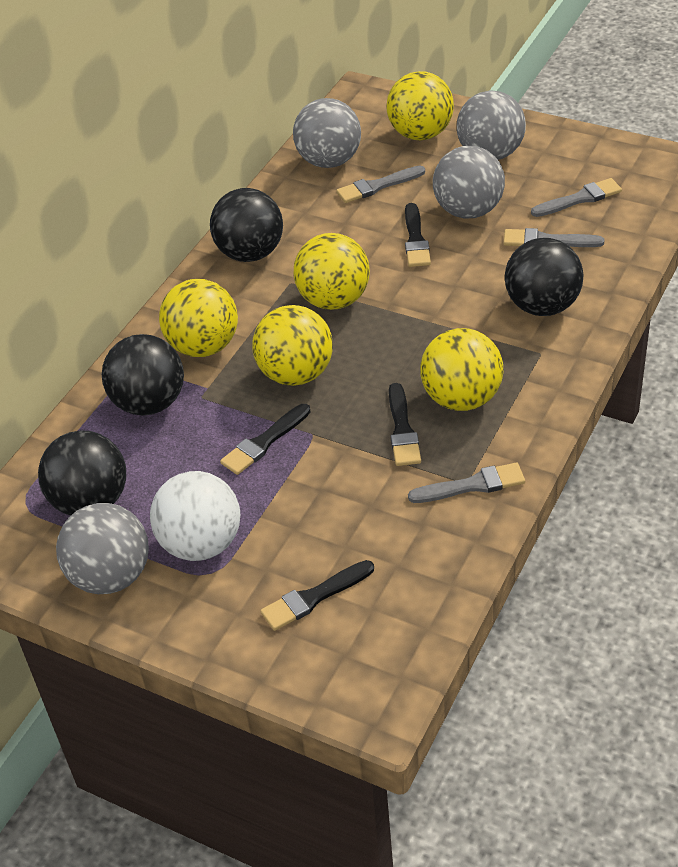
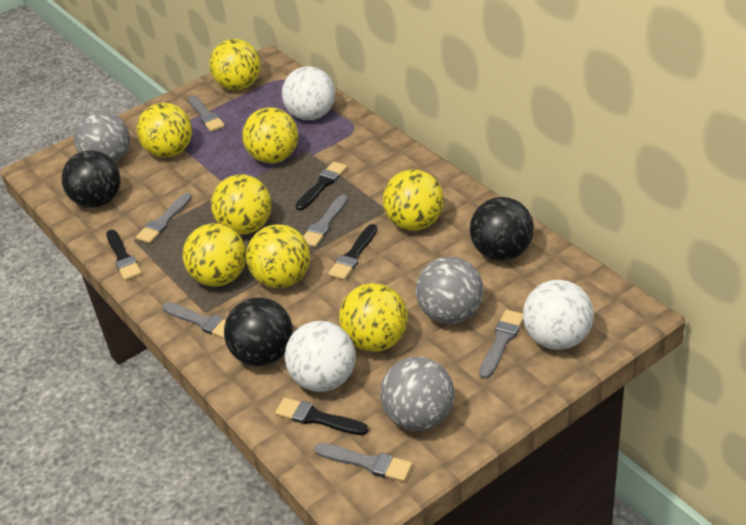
black ball: [38,430,126,516] [102,334,184,416] [210,188,283,262] [505,238,583,316] = 4 -> [62,150,120,208] [224,297,293,366] [470,197,534,261] = 3
grey ball: [56,503,149,594] [293,98,361,168] [433,146,505,219] [457,90,526,160] = 4 -> [74,111,130,163] [380,356,454,431] [416,257,483,324] = 3
grey brush: [336,166,425,203] [408,463,525,503] [504,228,604,247] [531,178,622,217] = 4 -> [136,193,192,243] [162,302,226,339] [188,95,225,132] [303,195,348,247] [314,443,412,482] [479,310,523,379] = 6
white ball: [150,471,240,561] = 1 -> [282,66,335,120] [285,321,356,392] [523,280,594,350] = 3
yellow ball: [159,279,238,357] [252,305,333,386] [293,233,370,310] [386,71,454,140] [420,328,503,411] = 5 -> [137,103,192,158] [183,223,246,287] [209,39,261,90] [211,174,272,235] [242,107,298,163] [246,224,310,288] [339,283,408,352] [383,169,444,231] = 8

